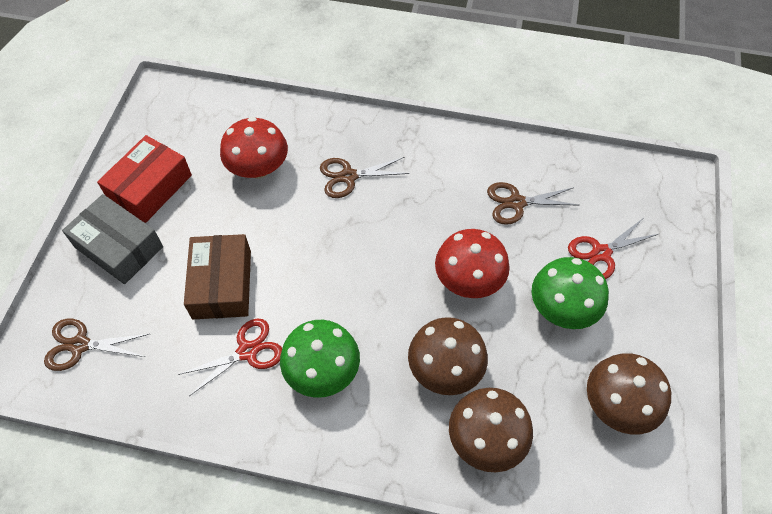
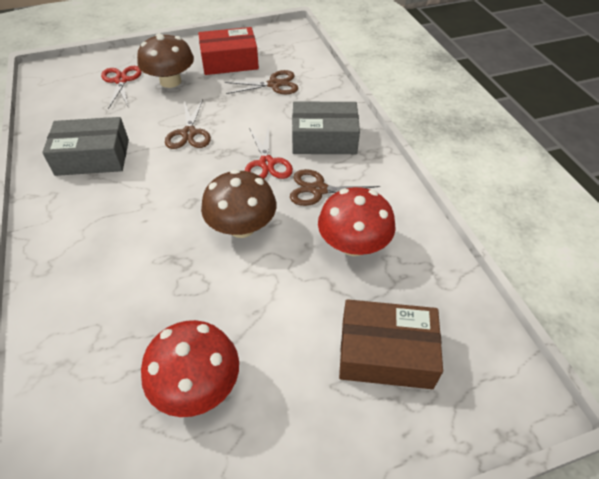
brown mushroom: [408,317,488,395] [449,388,533,472] [587,353,671,434] = 3 -> [137,33,194,88] [201,169,276,238] = 2
green mushroom: [280,320,360,398] [532,257,609,329] = 2 -> none = 0
grey box: [62,194,163,284] = 1 -> [42,117,129,176] [292,101,360,154] = 2

